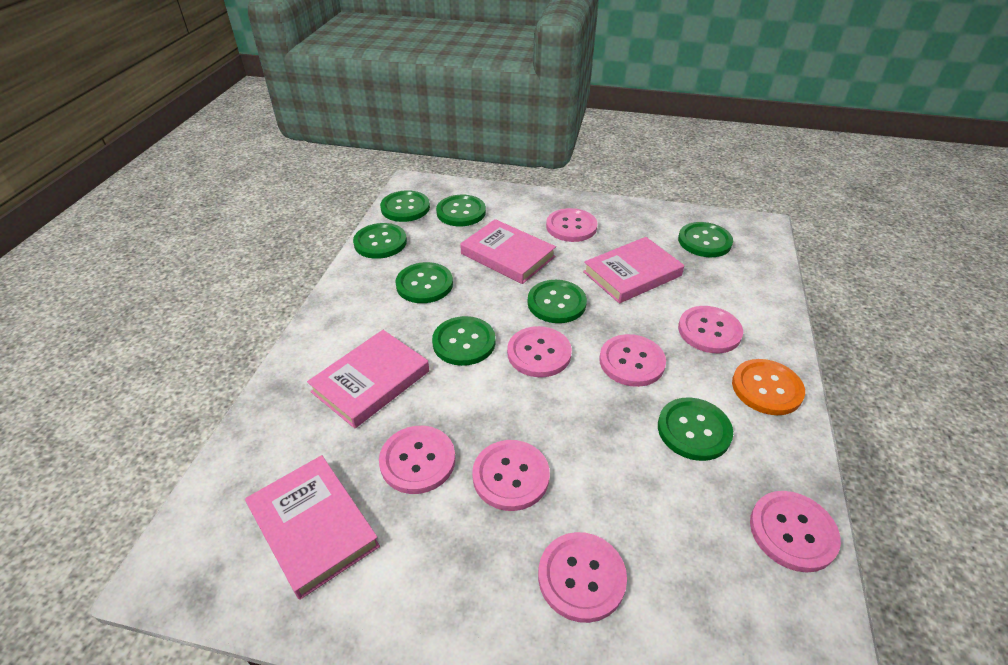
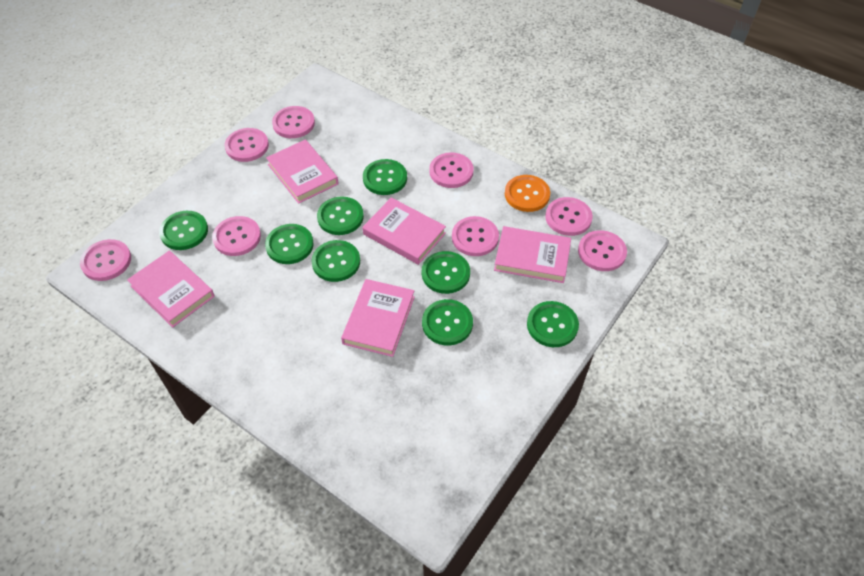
pink book: [245,455,380,600] [307,330,429,429] [460,219,556,284] [583,237,684,303] = 4 -> [127,251,215,328] [266,139,338,204] [341,279,415,357] [362,197,446,265] [494,226,571,283] = 5

